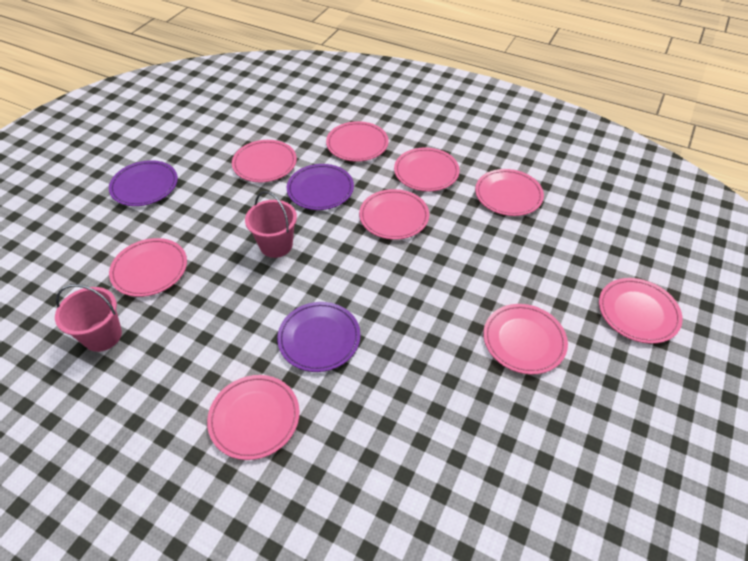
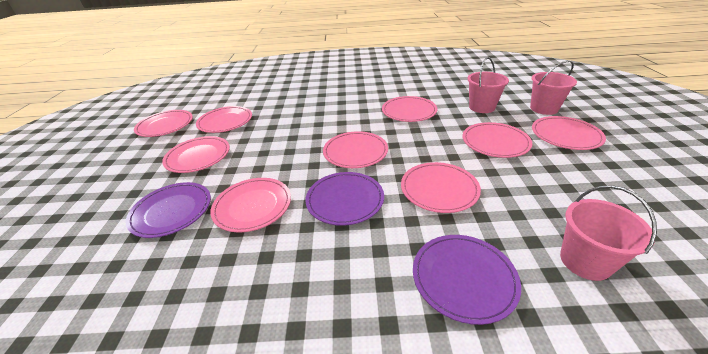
pink bucket: [55,284,122,352] [245,191,297,258] = 2 -> [467,57,509,113] [530,60,577,115] [560,185,657,281] = 3

